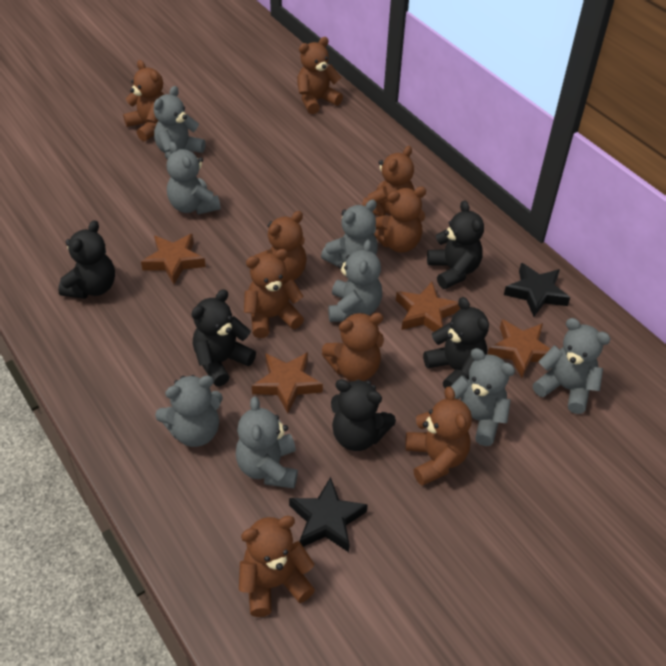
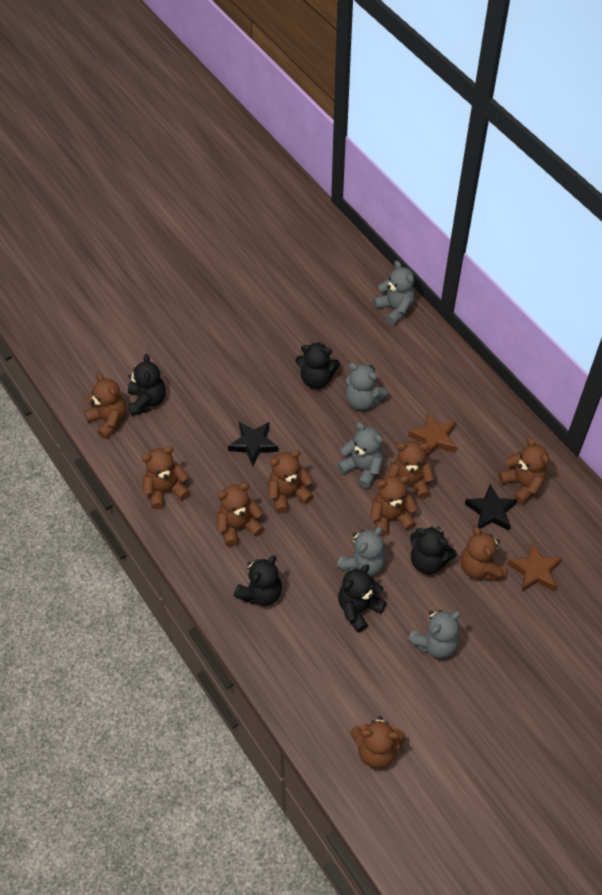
brown star: [141,234,206,284] [252,352,323,413] [396,282,460,332] [488,319,550,378] = 4 -> [408,412,456,458] [508,543,562,592] = 2
grey teddy bear: [154,86,206,160] [155,375,223,447] [167,142,221,215] [235,396,298,489] [321,200,378,267] [328,240,382,322] [451,348,515,446] [533,318,611,414] = 8 -> [337,422,383,488] [337,526,385,576] [346,363,388,410] [373,261,415,325] [407,610,461,658] = 5

